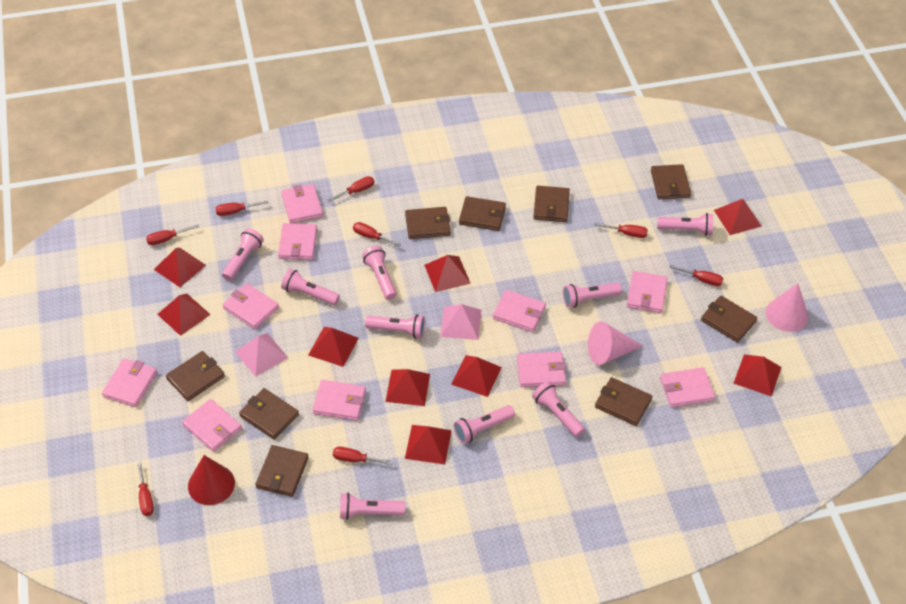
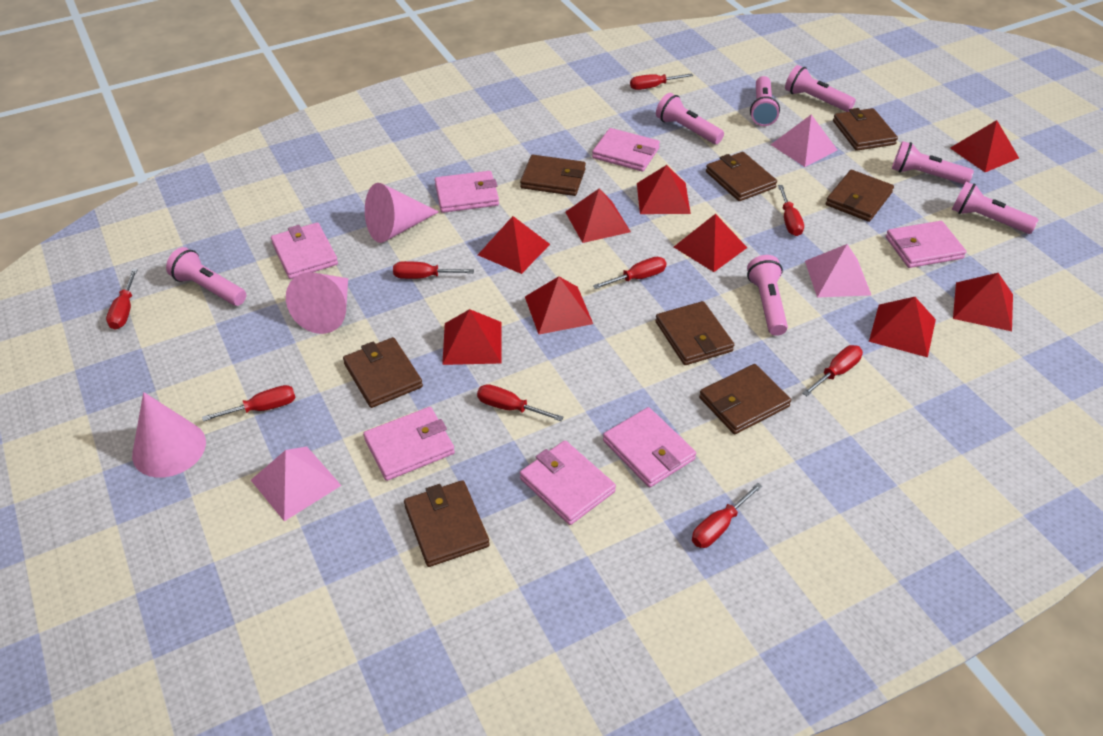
brown wallet: [166,351,225,401] [239,388,299,440] [255,445,309,497] [405,207,451,239] [459,196,506,231] [533,186,570,222] [595,377,652,426] [651,164,691,199] [701,296,757,343] = 9 -> [343,337,423,408] [404,480,490,567] [520,155,586,196] [655,301,734,365] [699,364,791,434] [706,152,777,201] [826,170,894,222] [833,108,898,151] = 8
pink cone: [588,321,643,365] [766,283,808,332] = 2 -> [132,392,206,478] [286,272,348,334] [365,183,439,243] = 3
pink flashlight: [222,228,264,281] [281,269,340,305] [340,493,405,520] [362,246,397,300] [365,314,425,339] [454,405,515,444] [532,381,585,437] [563,282,622,308] [657,213,713,236] = 9 -> [166,247,246,306] [656,93,724,144] [747,255,788,336] [750,76,780,126] [785,65,856,112] [892,141,974,184] [952,182,1039,234] = 7
pink pyramid: [235,333,288,377] [440,304,481,340] = 2 -> [251,447,342,521] [771,115,837,167] [805,244,871,297] = 3
pink wallet: [102,358,157,407] [182,399,242,452] [223,283,279,329] [278,223,317,260] [281,184,323,223] [312,380,366,421] [493,290,546,332] [517,352,566,387] [627,271,668,313] [660,367,715,408] = 10 -> [271,223,338,279] [363,407,455,481] [435,171,499,213] [520,440,616,525] [592,128,660,172] [603,407,696,487] [886,221,966,268] = 7
red cone: [188,455,235,505] = 1 -> none = 0
red screwdriver: [137,462,154,516] [146,224,199,245] [216,201,269,216] [328,176,374,202] [333,447,393,465] [353,222,401,247] [594,223,648,238] [669,265,723,286] = 8 -> [106,269,138,330] [202,385,296,421] [393,261,474,279] [477,384,563,421] [593,257,666,289] [630,73,693,90] [692,483,763,548] [778,185,804,236] [802,345,863,396] = 9

